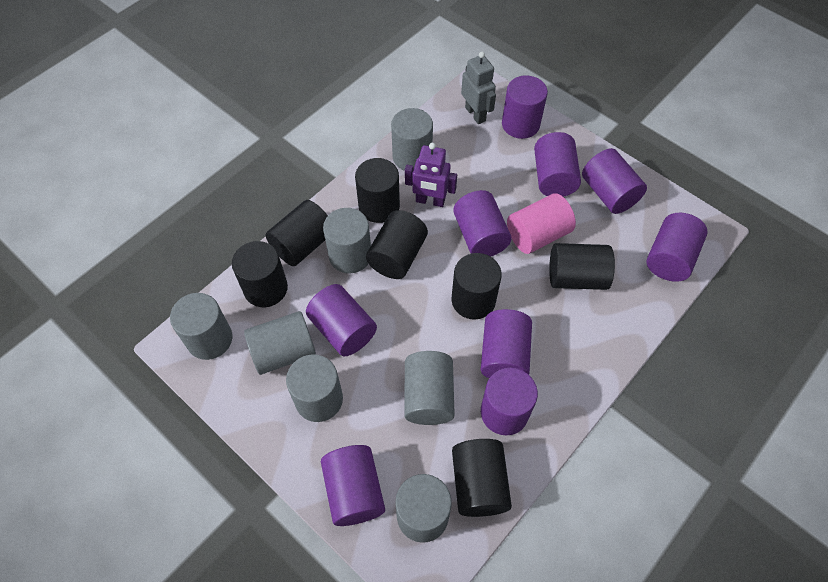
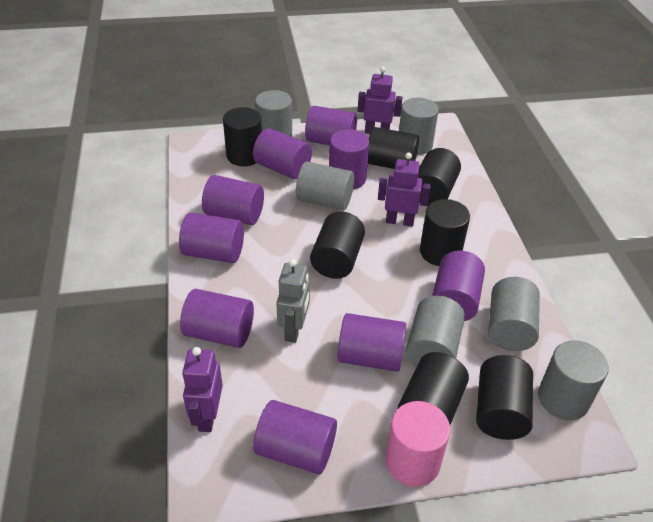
grey cylinder: [170,293,232,360] [244,311,316,375] [286,354,343,422] [323,208,371,273] [391,108,433,171] [395,474,452,543] [404,351,455,425] = 7 -> [255,90,292,137] [296,162,354,210] [399,98,439,155] [406,295,465,367] [488,277,540,351] [538,340,609,420] = 6
purple robot: [405,143,457,207] = 1 -> [182,347,223,432] [358,67,403,134] [378,153,431,227] = 3

